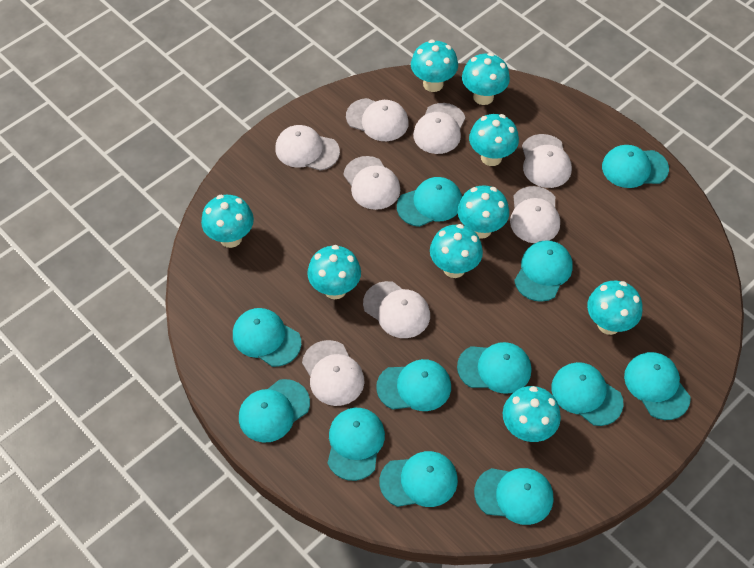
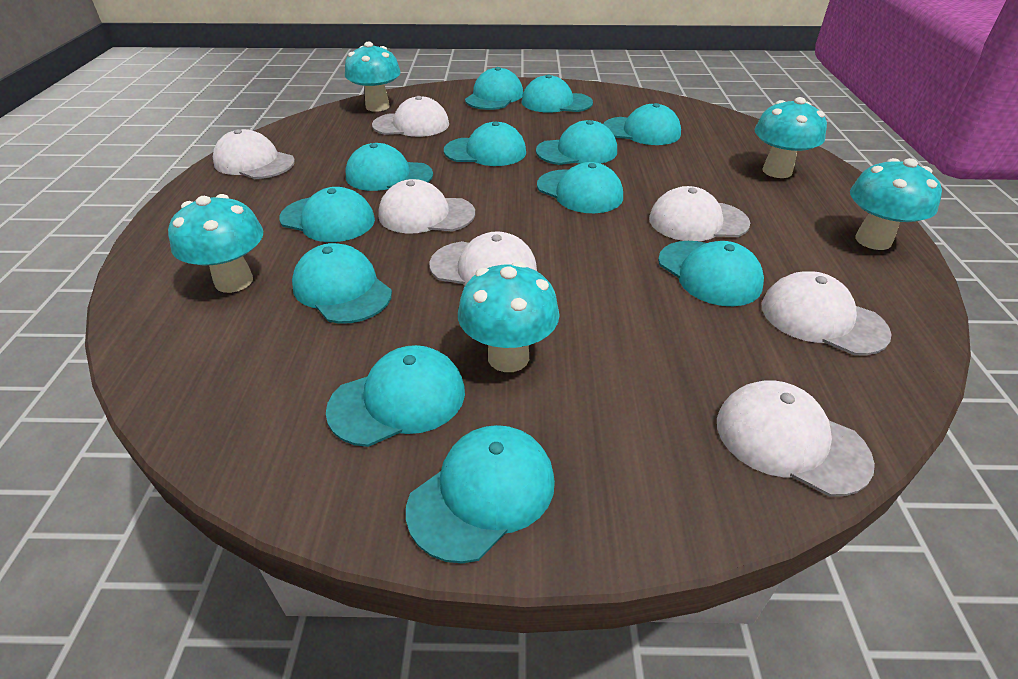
turquoise mushroom: [201,195,254,248] [307,245,361,299] [411,40,458,92] [430,224,483,278] [457,185,509,239] [462,53,510,105] [469,114,519,166] [503,386,561,442] [587,281,642,335] = 9 -> [168,194,263,293] [345,42,401,112] [458,261,560,372] [754,97,827,178] [850,158,942,250] = 5
white cap: [275,125,340,171] [302,340,365,406] [343,156,400,210] [346,98,409,141] [363,281,430,338] [413,103,465,154] [510,186,560,243] [522,134,572,188] = 8 -> [213,129,295,179] [372,96,449,137] [378,179,475,233] [430,231,537,286] [649,186,750,241] [717,380,875,496] [761,271,892,356] = 7

